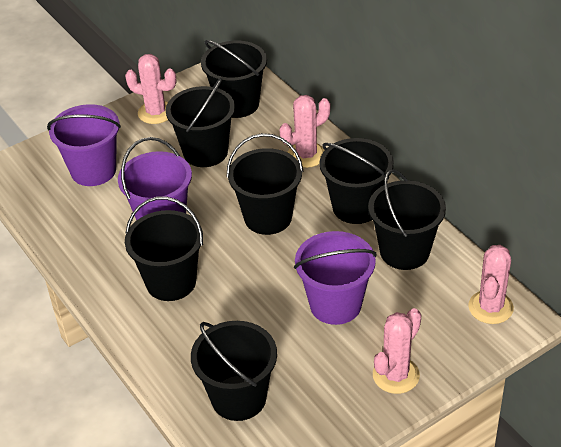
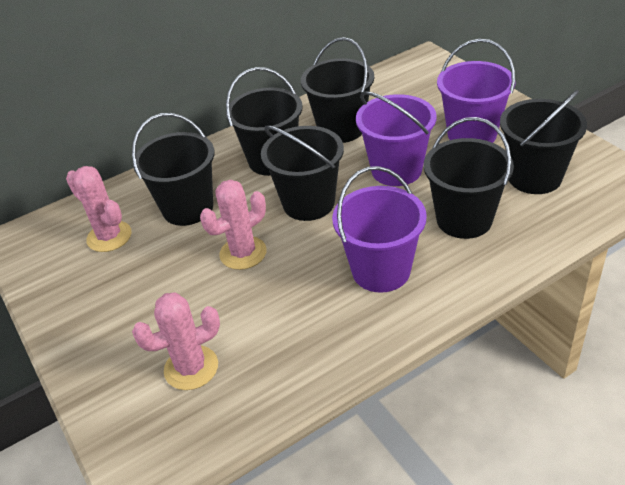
black bucket: [125,197,203,301] [166,78,235,167] [191,321,277,421] [201,40,267,118] [227,133,304,235] [320,138,394,224] [368,169,446,270] = 7 -> [132,113,215,226] [226,67,303,176] [261,125,344,221] [301,37,374,143] [424,117,514,239] [500,90,587,194] = 6
pink cactus: [125,54,176,124] [280,95,330,168] [373,308,421,394] [468,245,514,324] = 4 -> [66,166,132,252] [132,292,220,390] [200,180,267,270] = 3

